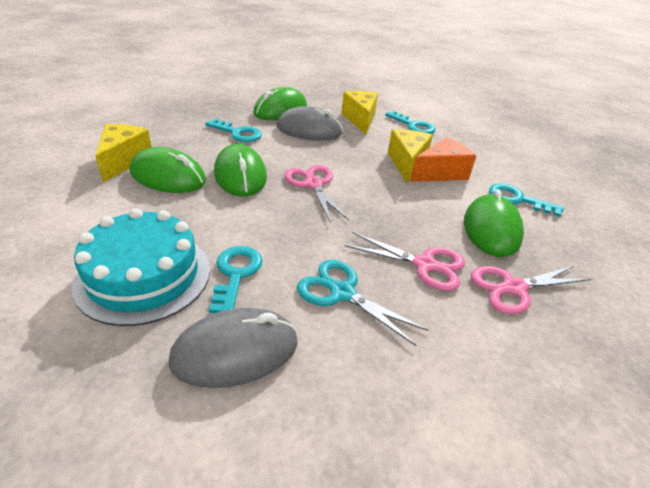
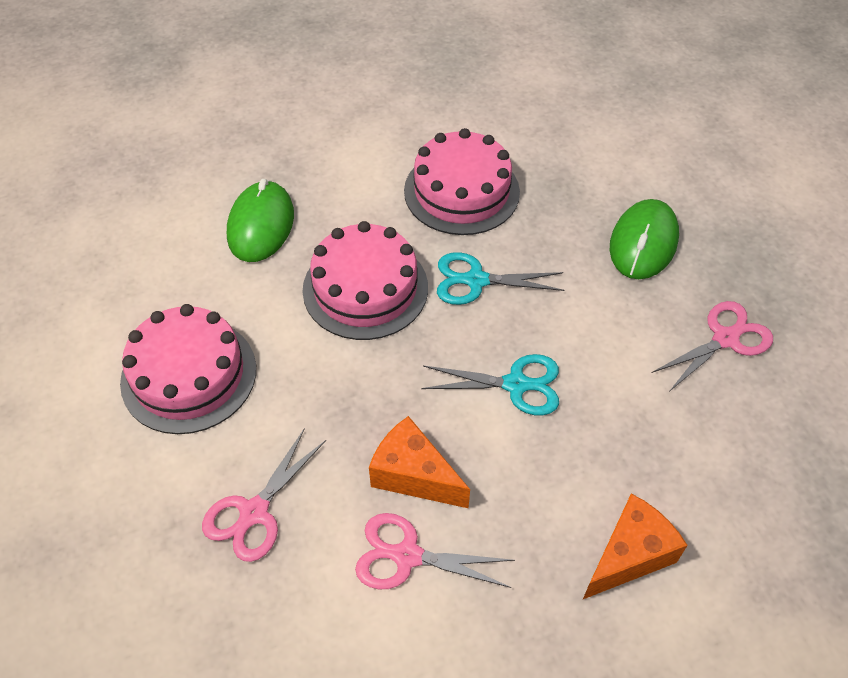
green mouse: [130,147,206,193] [214,144,267,197] [253,87,307,120] [464,189,524,257] = 4 -> [227,179,294,262] [610,199,679,279] = 2
grey mouse: [168,308,298,388] [277,106,343,141] = 2 -> none = 0
orange cheese: [410,137,476,182] = 1 -> [369,416,470,508] [583,494,688,599] = 2
pink cake: none = 0 -> [120,304,256,434] [303,221,428,340] [404,128,520,235] = 3
turquoise cake: [72,208,210,326] = 1 -> none = 0
turquoise key: [205,119,262,142] [209,246,262,313] [385,111,436,134] [489,183,564,217] = 4 -> none = 0
turquoise scissors: [297,260,429,346] = 1 -> [421,354,559,415] [437,252,565,305] = 2
yellow cheese: [95,124,152,183] [342,91,378,134] [388,129,433,183] = 3 -> none = 0

